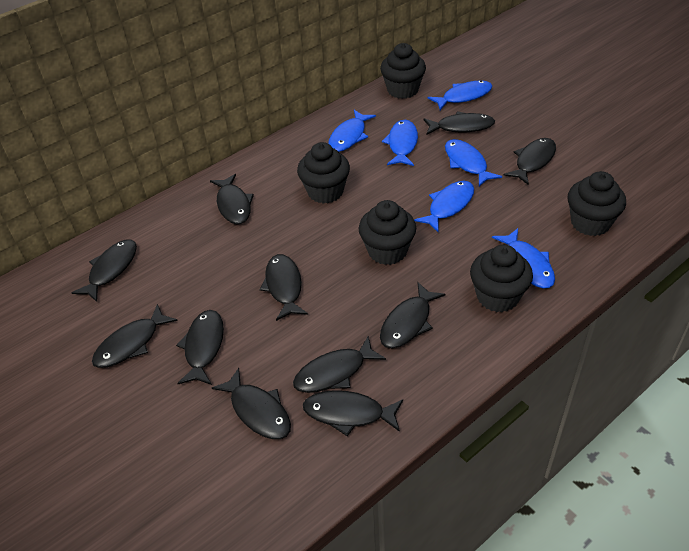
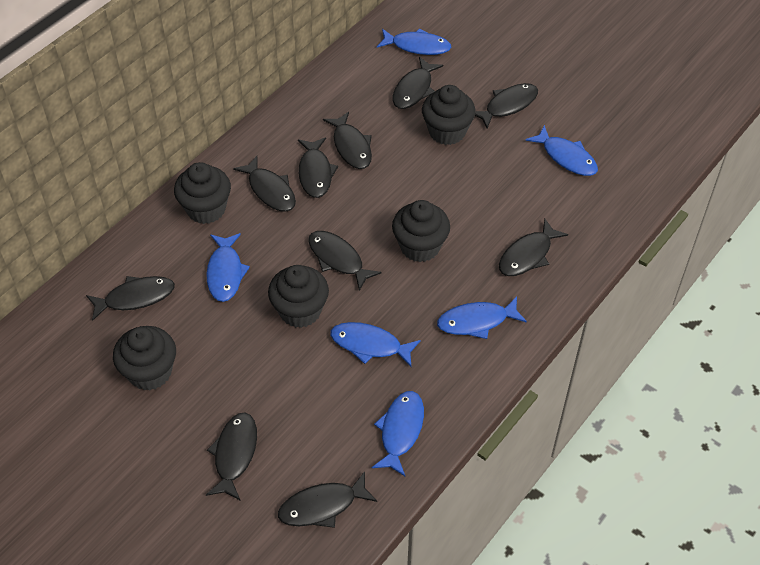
black fish: [72,239,137,302] [92,304,178,368] [176,310,224,385] [210,174,254,224] [212,368,291,439] [260,254,308,321] [293,336,386,393] [303,390,403,436] [380,282,445,348] [423,111,495,135] [503,138,556,185] = 11 -> [86,276,175,321] [206,413,257,501] [233,156,296,212] [278,471,377,528] [298,137,338,198] [309,231,381,291] [323,112,372,169] [393,57,443,109] [475,83,538,129] [499,219,568,276] = 10

